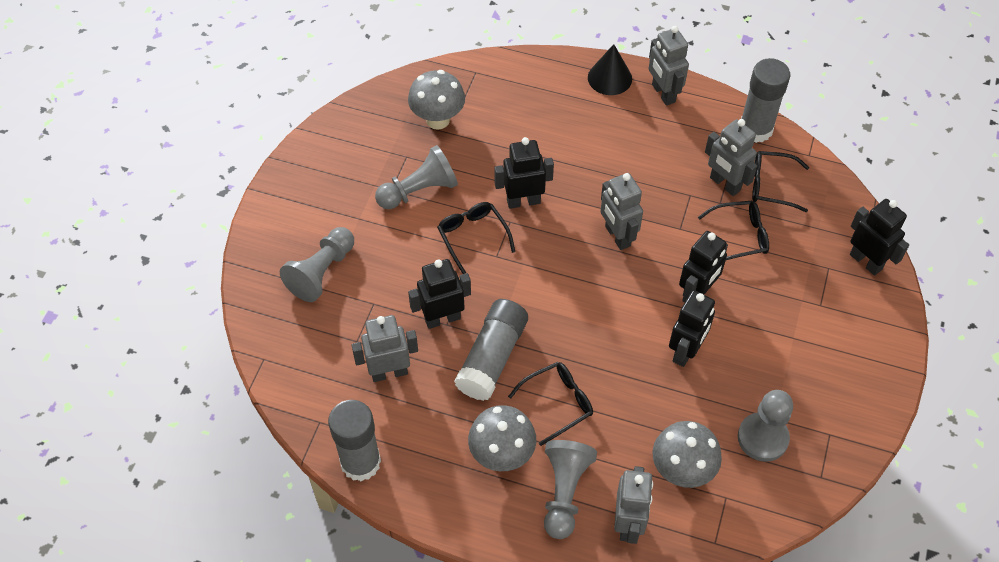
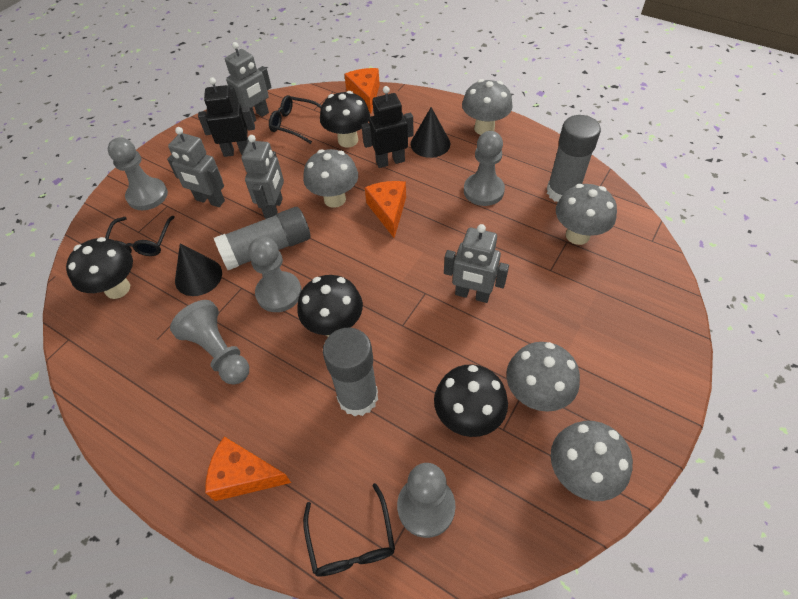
black cone: [588,44,632,95] = 1 -> [175,244,222,296] [411,107,450,158] = 2
black glasses: [437,202,515,274] [508,362,593,446] [698,201,769,260] [752,151,809,212] = 4 -> [105,216,175,256] [269,95,321,144] [303,483,395,577] = 3
black mushroom: none = 0 -> [66,237,133,299] [297,275,363,337] [320,91,370,147] [434,364,508,437] = 4
black robot: [408,259,471,329] [494,137,554,209] [669,290,715,367] [679,231,728,303] [850,199,909,276] = 5 -> [198,77,255,157] [362,86,414,168] = 2
grey mushroom: [408,70,465,130] [468,405,536,471] [653,421,722,488] = 3 -> [303,149,358,208] [462,79,513,135] [506,342,580,412] [551,421,633,501] [556,184,617,245] = 5
grey pawn: [280,227,354,302] [375,145,458,209] [544,440,597,539] [738,390,793,462] = 4 -> [108,137,168,210] [170,300,249,385] [248,237,302,312] [397,463,456,538] [464,131,505,206] = 5
grey robot: [351,315,418,382] [600,173,643,250] [614,466,653,544] [648,26,689,106] [705,119,757,196] = 5 -> [167,127,225,207] [225,42,272,122] [241,135,284,219] [444,224,509,303] = 4
orange cheese: none = 0 -> [205,437,291,501] [344,68,380,114] [365,181,406,238] = 3

